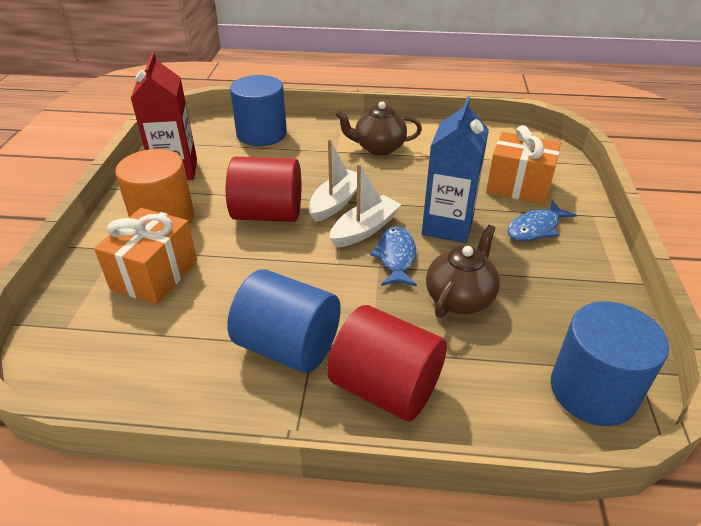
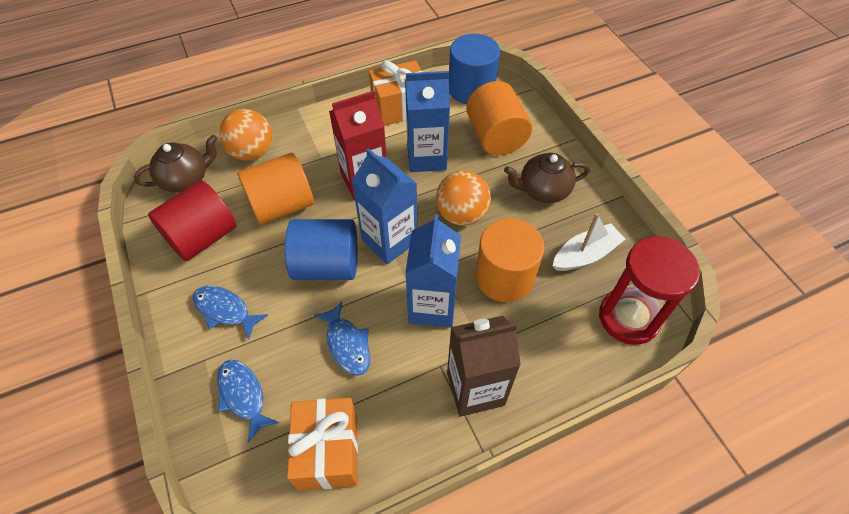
blue carton: [422,97,489,243] = 1 -> [352,148,418,264] [405,71,450,172] [405,214,461,328] = 3
blue cylinder: [227,269,341,373] [230,75,287,146] [551,301,669,426] = 3 -> [285,219,357,280] [449,34,500,104] = 2
blue fish: [370,226,417,287] [507,201,577,241] = 2 -> [193,286,268,340] [217,360,280,442] [314,301,370,376] = 3
brown carton: none = 0 -> [447,316,521,417] = 1
orange ball: none = 0 -> [219,109,272,161] [436,171,491,226] = 2
orange cylinder: [115,149,194,225] = 1 -> [237,153,314,225] [466,81,532,155] [475,218,545,302] = 3
red cylinder: [226,157,301,222] [327,305,447,421] = 2 -> [148,180,236,261] = 1
red hourglass: none = 0 -> [599,236,700,345] = 1
white boat: [308,139,357,222] [329,164,401,248] = 2 -> [553,213,625,271] = 1

